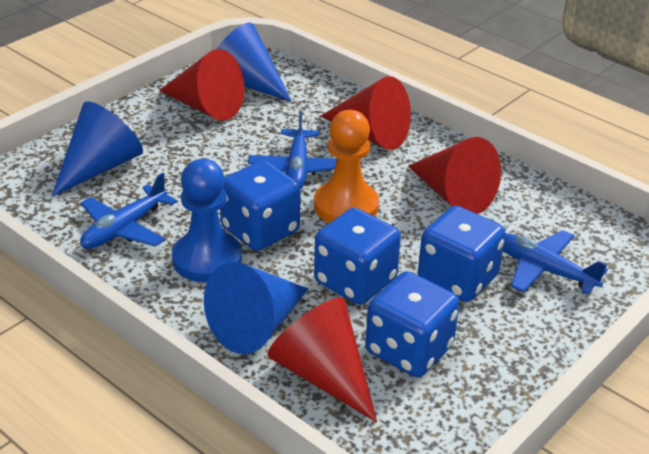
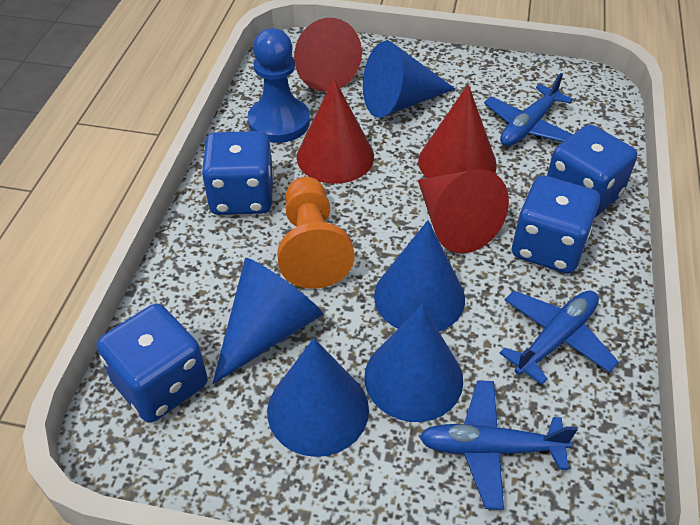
blue cone: [52,101,143,197] [204,262,308,354] [217,23,292,102] = 3 -> [212,258,324,384] [267,338,369,457] [363,41,455,118] [365,305,463,422] [374,220,465,331] = 5

